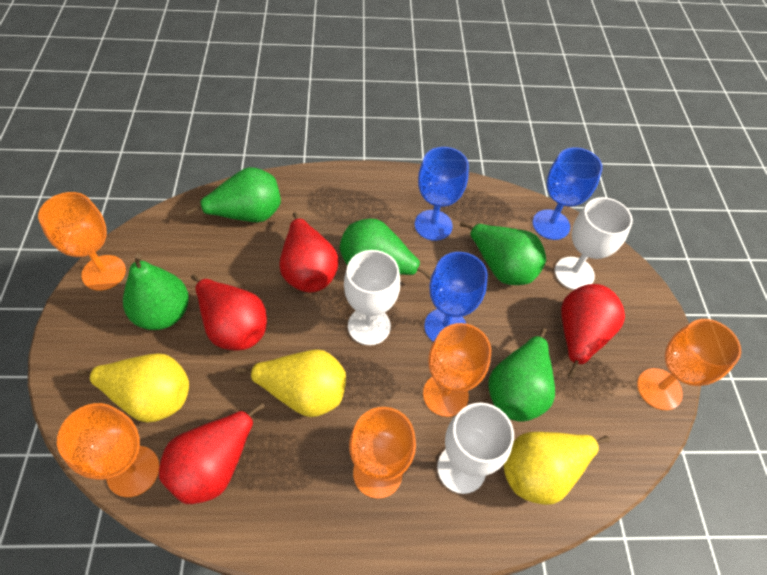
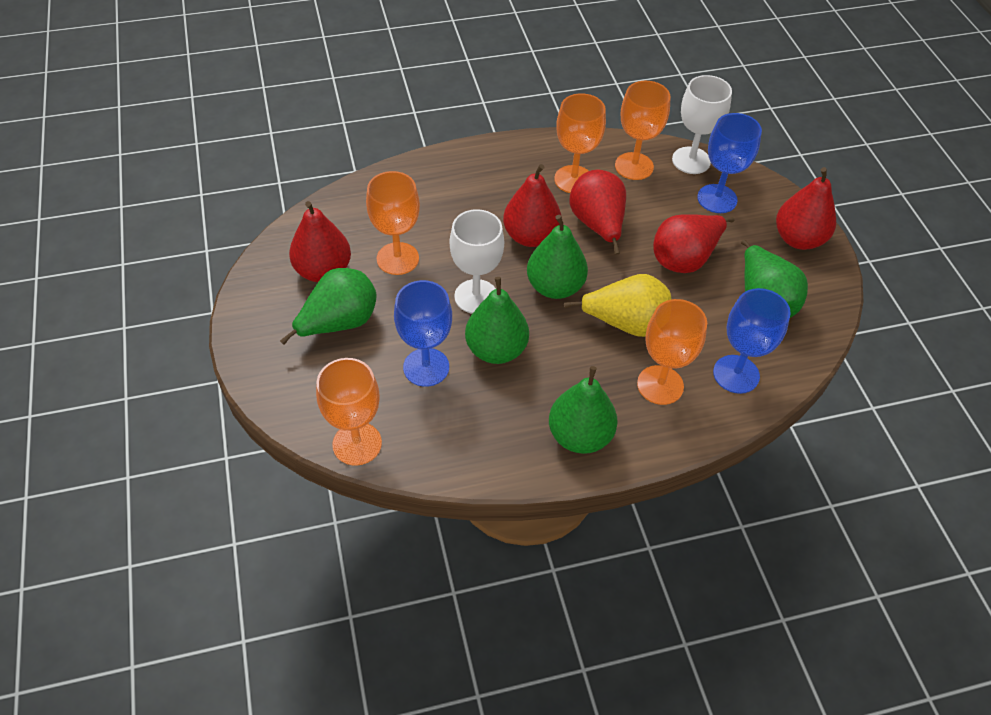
red pear: [159,403,265,504] [191,274,267,350] [280,212,339,292] [561,284,625,378] = 4 -> [289,201,351,282] [503,164,561,247] [570,170,626,255] [653,215,735,273] [776,167,836,250] = 5
white goblet: [344,250,400,345] [437,403,514,494] [555,197,633,290] = 3 -> [450,209,504,314] [672,75,732,174] = 2
yellow pear: [77,353,189,422] [235,350,346,417] [504,432,610,505] = 3 -> [564,274,672,337] = 1

